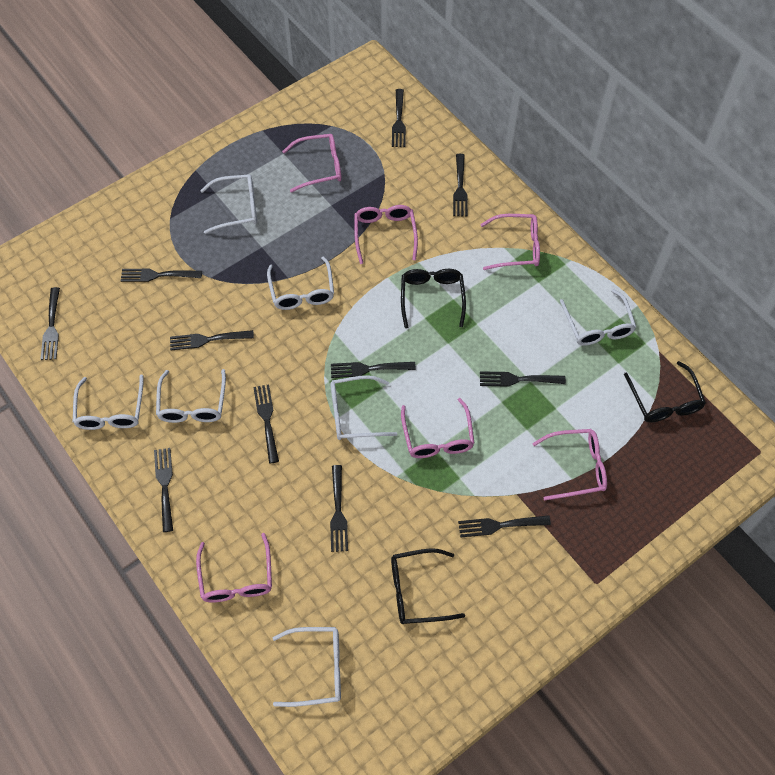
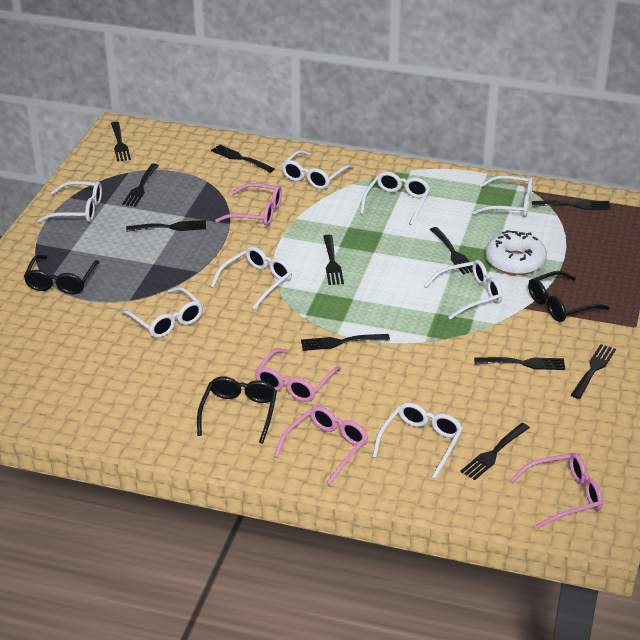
pink glasses: [196,533,272,603] [282,134,342,192] [354,205,418,264] [401,398,474,458] [480,214,540,270] [532,429,607,500] = 6 -> [215,183,282,226] [255,349,341,402] [274,406,368,485] [510,453,603,529] = 4
white donut: none = 0 -> [485,230,547,275] = 1
white glasses: [73,375,144,430] [156,369,226,423] [200,174,257,234] [267,256,334,310] [273,627,341,707] [330,375,397,440] [560,289,636,346] = 7 -> [37,181,102,223] [121,287,203,338] [211,247,292,309] [282,150,353,189] [360,172,431,225] [373,403,463,479] [424,260,503,320] [472,175,533,217] = 8

